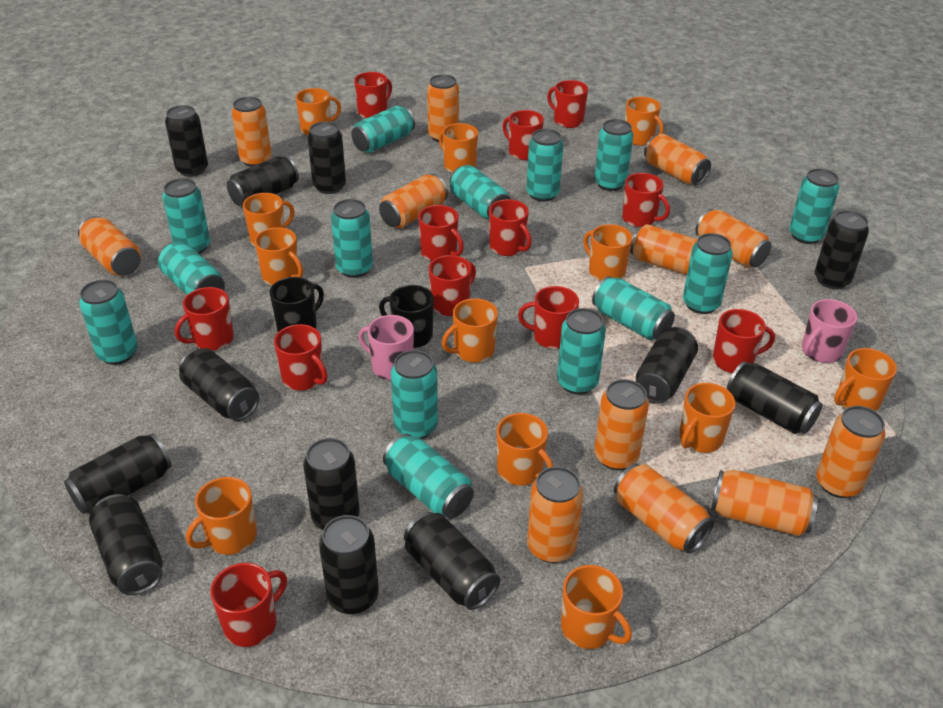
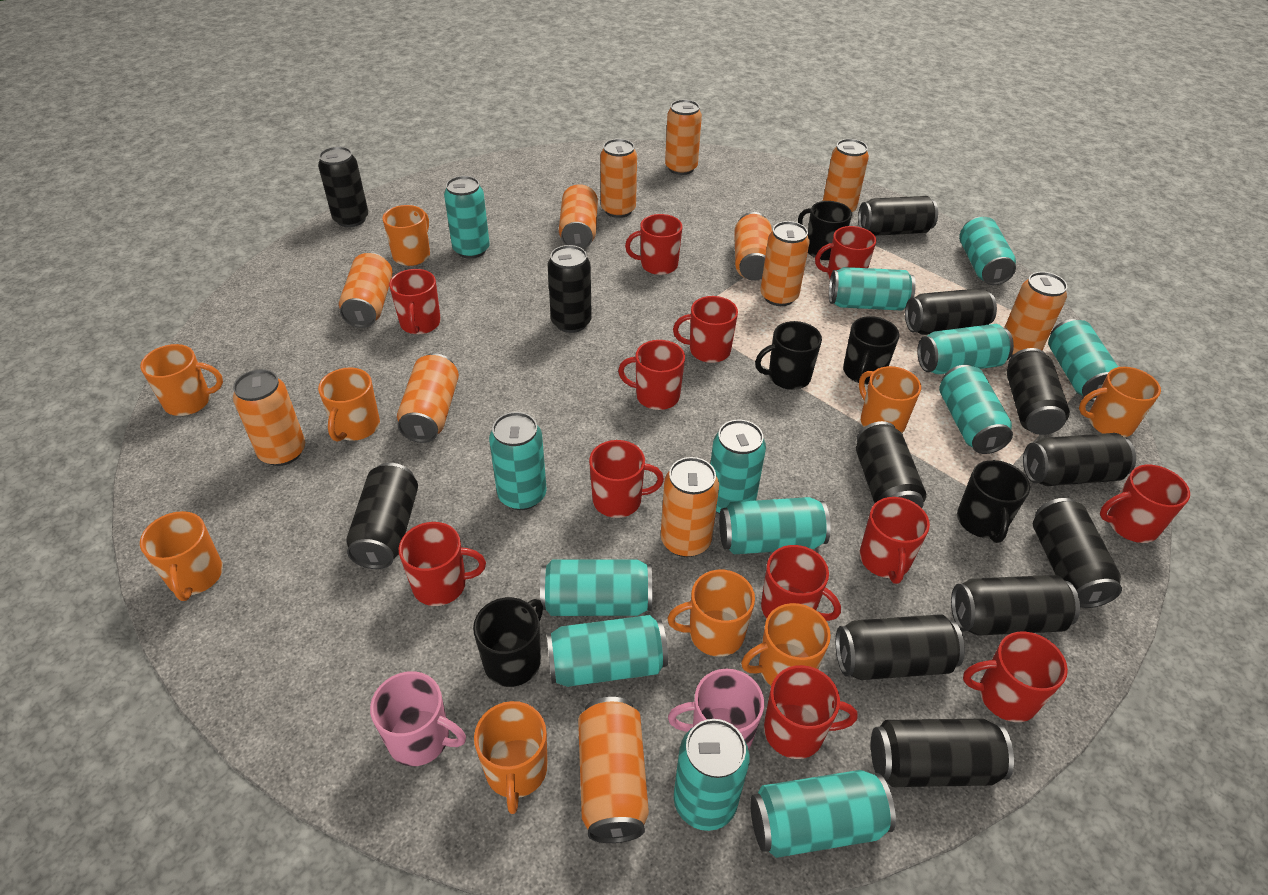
black mug: [269,277,324,332] [379,285,434,348] = 2 -> [473,597,543,687] [755,321,822,390] [798,201,852,260] [843,316,899,384] [957,460,1030,543] = 5
orange mug: [186,477,257,555] [243,193,295,246] [254,227,303,285] [296,88,341,136] [439,123,478,173] [442,298,498,362] [497,413,554,485] [561,565,632,649] [583,224,632,281] [625,97,664,146] [679,383,735,453] [834,348,897,412] = 12 -> [140,344,223,416] [140,511,223,601] [318,367,380,442] [382,205,430,266] [474,701,548,814] [667,570,755,657] [741,603,831,685] [859,366,921,433] [1079,367,1161,437] = 9
turquoise can: [79,280,138,365] [158,241,225,295] [162,178,210,254] [331,199,373,278] [351,106,415,153] [383,434,474,519] [391,350,438,439] [450,165,511,220] [526,129,564,202] [557,308,606,395] [592,276,675,340] [594,119,633,191] [683,233,733,314] [789,168,840,244] = 14 -> [444,176,490,259] [489,412,547,510] [540,559,652,616] [546,615,668,687] [674,719,750,831] [710,420,766,514] [719,497,831,554] [750,770,896,858] [829,267,916,311] [917,324,1014,374] [939,365,1013,454] [959,217,1016,285] [1048,319,1118,401] = 13

